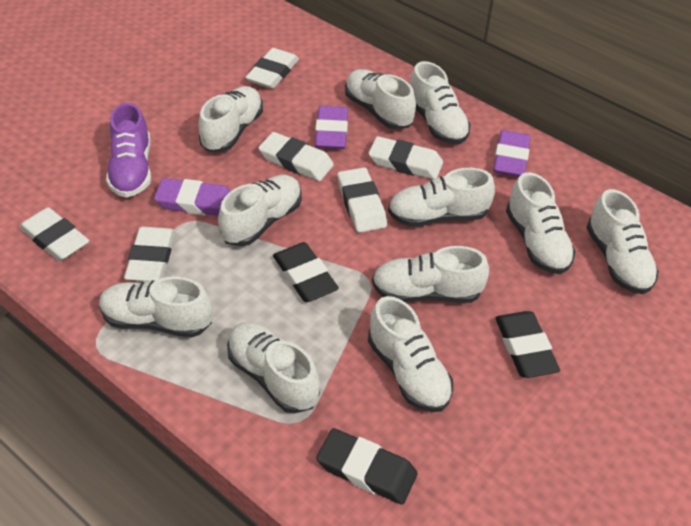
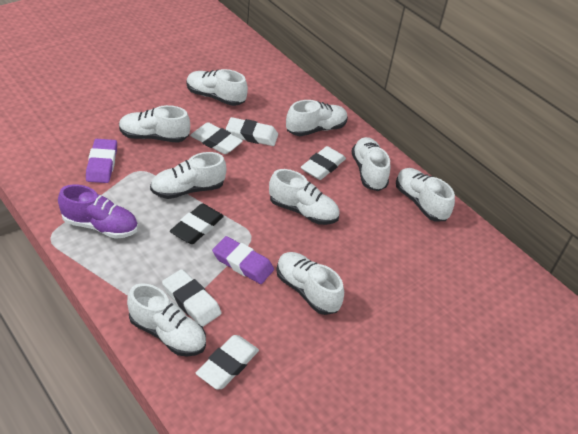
black eraser: [273,242,339,302] [316,428,418,505] [495,311,560,378] = 3 -> [170,203,224,244] = 1
purple eraser: [154,178,230,216] [315,106,348,149] [493,130,530,177] = 3 -> [86,139,117,183] [212,236,274,284] = 2
white eraser: [19,207,89,261] [124,227,175,281] [245,48,299,89] [258,132,334,181] [337,167,387,233] [369,136,443,179] = 6 -> [162,269,221,327] [190,122,243,154] [196,335,259,389] [226,117,278,146] [301,146,346,180] = 5
white shoe: [99,276,213,338] [198,86,263,152] [218,175,302,246] [227,322,320,414] [345,69,416,129] [368,296,453,412] [372,246,489,303] [388,168,495,227] [410,61,471,144] [506,172,576,274] [586,189,659,294] = 11 -> [119,105,190,143] [127,284,206,356] [150,152,226,199] [186,69,248,106] [269,169,340,225] [276,252,344,315] [286,100,348,136] [351,137,390,191] [396,168,455,221] = 9

